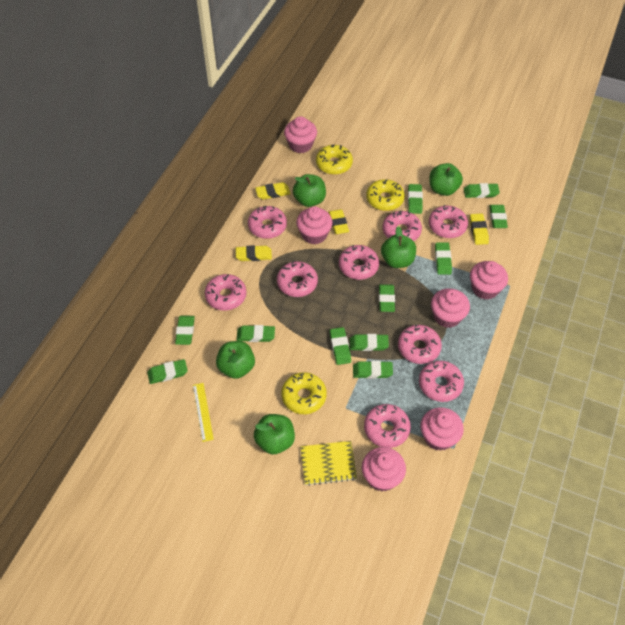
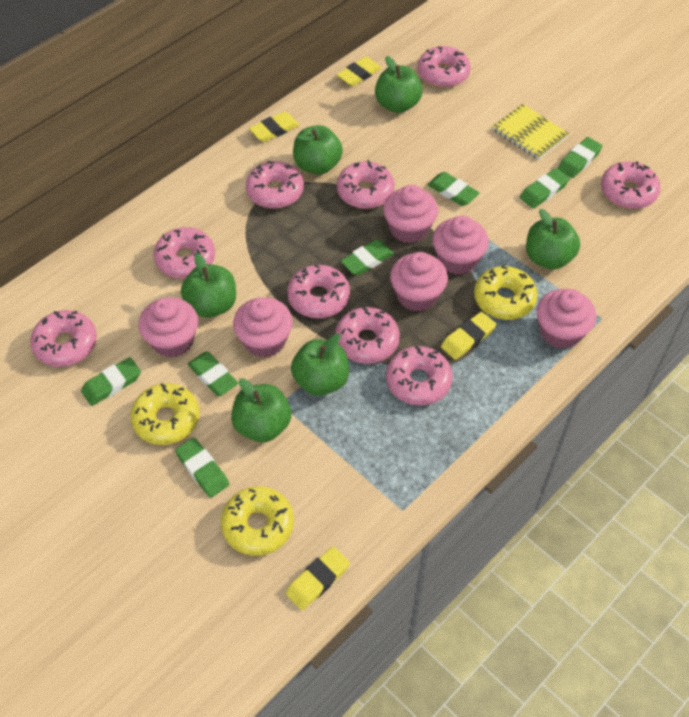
green apple: [216,341,255,379] [254,414,295,455] [293,174,326,207] [381,226,416,268] [430,163,463,196] = 5 -> [181,253,236,318] [231,378,292,442] [291,334,349,396] [293,125,343,175] [375,56,423,113] [526,209,580,270] = 6
green eraser: [147,359,188,384] [175,315,195,345] [237,325,275,342] [330,327,351,365] [350,334,389,351] [353,361,393,379] [379,284,395,312] [408,184,423,214] [435,242,452,275] [464,183,500,198] [489,205,508,228] = 11 -> [81,357,141,406] [175,438,229,498] [188,352,238,396] [340,239,394,276] [427,172,479,206] [520,168,570,208] [558,137,603,178] = 7
yellow ruler: [193,383,214,442] = 1 -> none = 0

